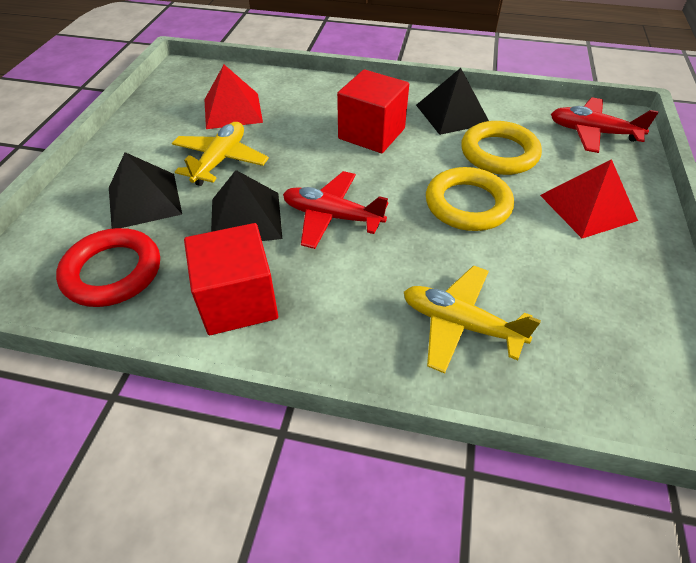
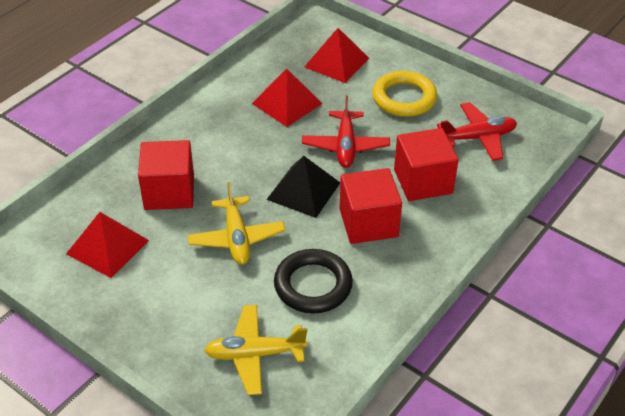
black pyramid: [109,152,182,229] [211,170,282,241] [416,68,489,135] = 3 -> [266,156,340,218] = 1
black ring: none = 0 -> [274,249,353,313] = 1
red cube: [184,223,278,335] [337,69,409,153] = 2 -> [138,140,194,210] [340,168,402,244] [394,128,459,201] = 3
red pyramid: [204,65,263,129] [540,159,638,238] = 2 -> [66,212,149,278] [252,68,323,127] [304,28,369,83] = 3
red ring: [56,228,160,307] = 1 -> none = 0
yellow ring: [426,167,514,231] [461,121,542,175] = 2 -> [372,71,437,117] = 1

